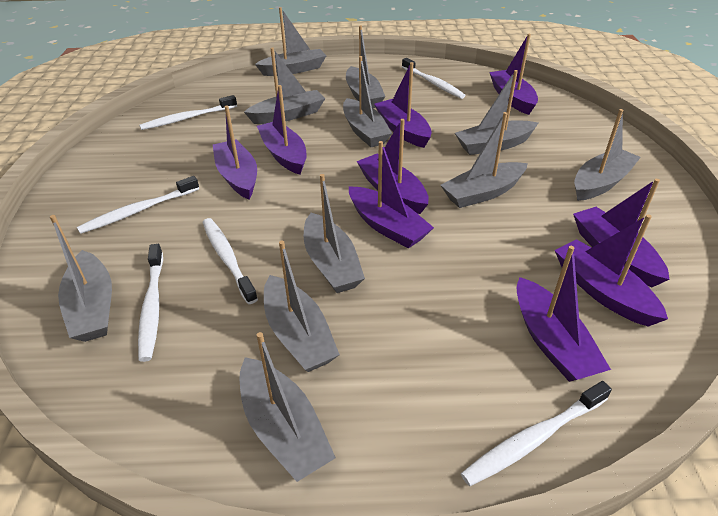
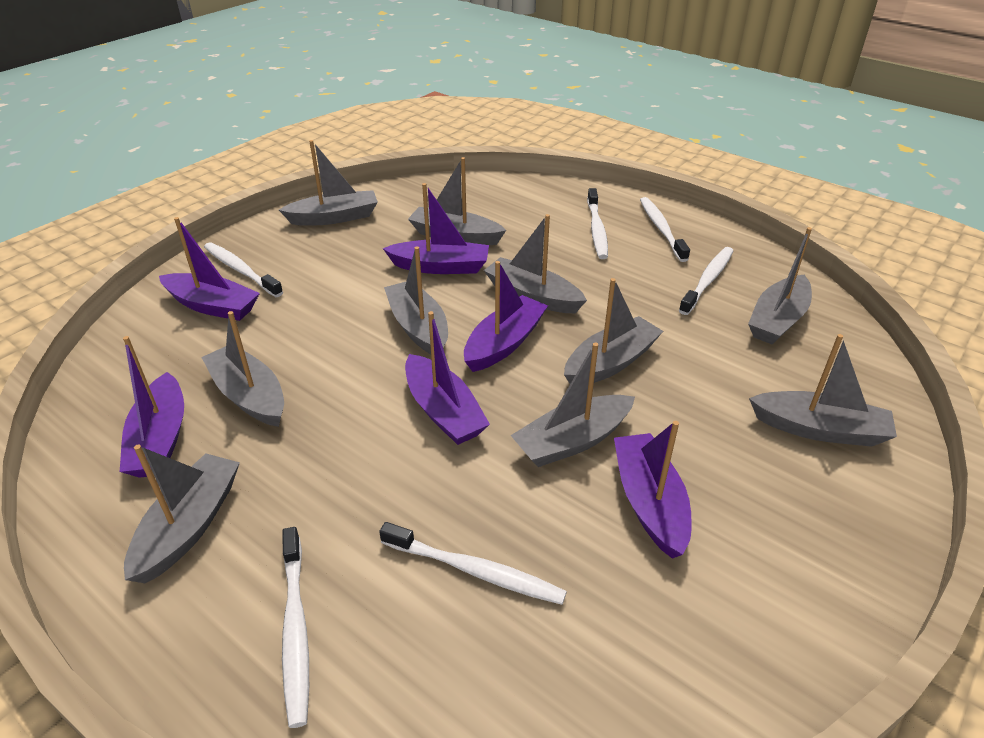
grey boat: [50,215,112,342] [240,332,336,482] [244,47,325,124] [255,7,326,76] [264,241,340,372] [304,174,365,293] [343,56,392,147] [346,25,385,108] [441,112,528,208] [455,70,538,155] [574,109,641,201] = 11 -> [124,445,240,583] [201,311,284,427] [279,140,378,226] [384,247,448,355] [408,157,506,245] [484,214,587,313] [511,343,635,467] [564,278,663,384] [748,227,812,344] [749,334,897,447] = 10
purple boat: [213,105,257,200] [257,85,307,175] [349,141,434,248] [357,119,429,214] [374,62,431,148] [489,34,538,115] [517,246,611,382] [555,214,668,327] [573,179,670,287] = 9 -> [120,336,184,478] [159,217,260,321] [383,183,489,274] [405,311,490,445] [464,261,548,372] [614,421,692,559] = 6

